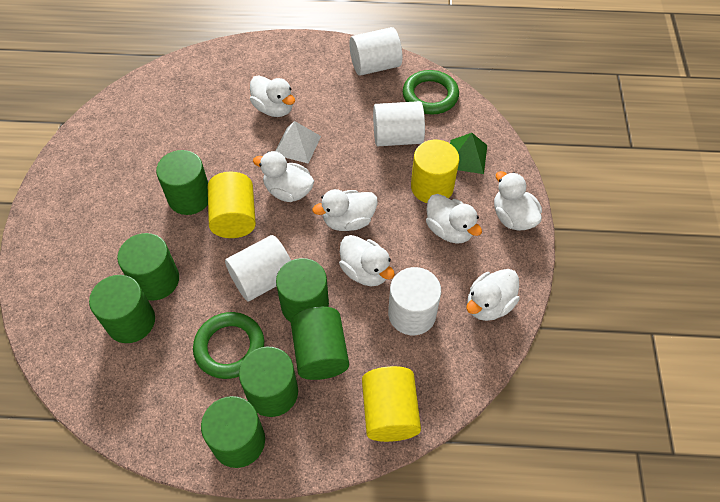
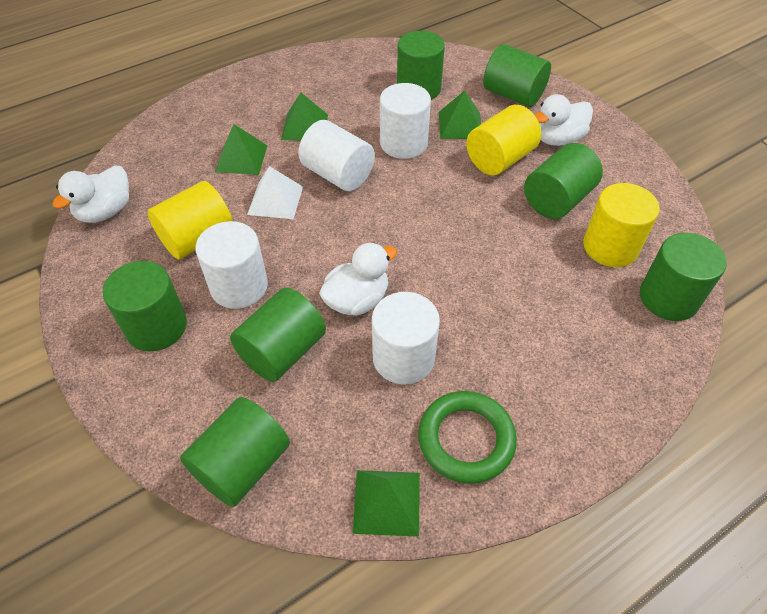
green pyramid: [450,133,487,174] = 1 -> [215,124,268,175] [281,93,328,141] [353,470,420,537] [439,90,481,139] = 4
green ring: [193,312,264,379] [403,70,459,115] = 2 -> [418,391,517,484] = 1
white duck: [250,75,295,117] [253,151,314,202] [312,189,378,231] [339,235,395,286] [426,194,482,244] [466,269,520,321] [494,171,542,231] = 7 -> [52,166,129,223] [319,242,397,316] [535,94,593,146] = 3

